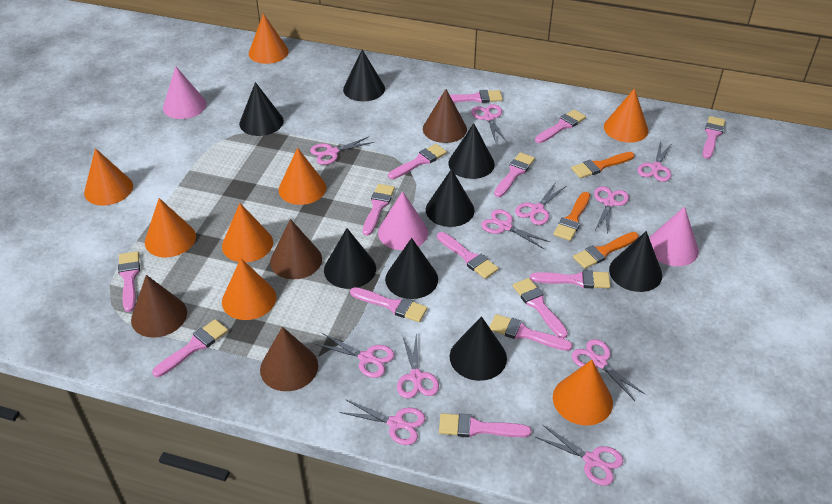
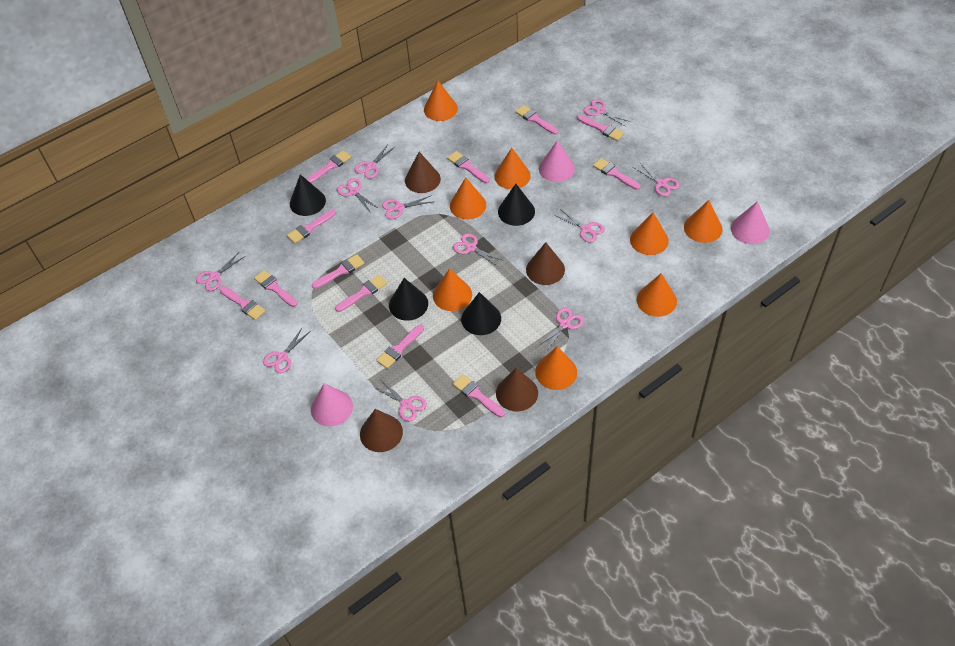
black cone: [239,82,284,136] [324,228,376,289] [343,49,385,101] [385,238,438,299] [426,169,475,227] [448,123,495,179] [450,316,507,381] [609,231,662,292] = 8 -> [290,174,326,216] [389,278,428,321] [461,292,501,335] [498,184,535,226] = 4
orange brush: [553,192,590,241] [571,152,635,178] [573,232,639,269] = 3 -> none = 0
pink brush: [118,251,140,312] [152,319,228,377] [350,287,428,322] [363,184,395,236] [388,144,447,179] [437,232,499,279] [438,90,503,103] [439,413,531,437] [489,314,573,351] [494,152,535,197] [513,278,568,339] [530,270,610,288] [535,109,586,143] [702,116,726,159] = 14 -> [219,286,266,320] [254,270,298,307] [287,210,336,244] [307,150,351,183] [312,254,365,289] [335,275,387,312] [376,325,424,369] [447,151,490,183] [453,374,505,417] [515,105,558,134] [577,115,624,141] [593,158,640,190] = 12

